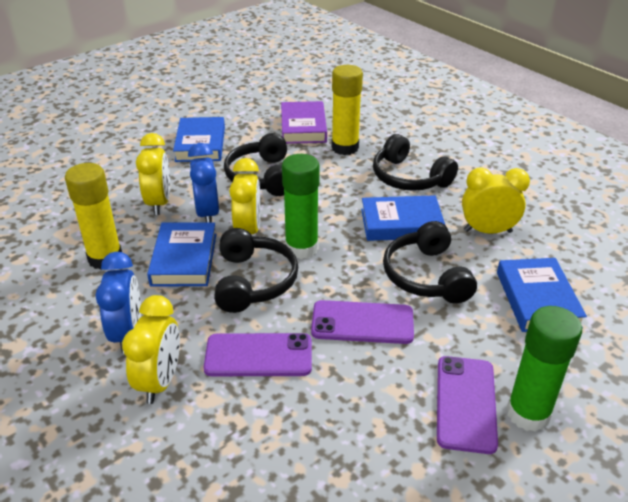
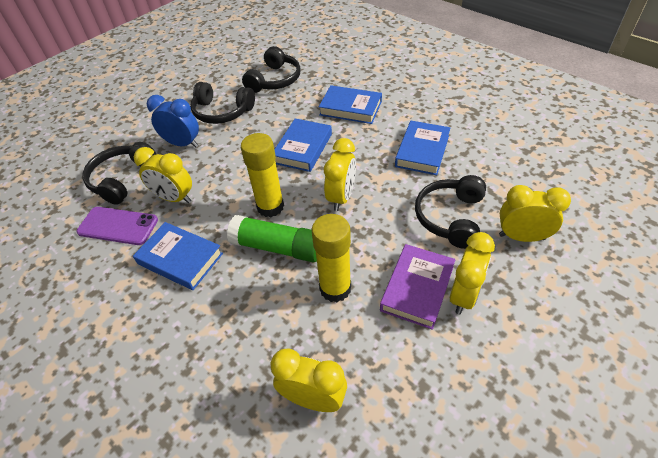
blue clock: [96,252,141,353] [188,143,219,222] = 2 -> [147,95,199,148] = 1
green glue stick: [282,154,320,259] [506,306,582,432] = 2 -> [227,215,317,262] = 1
purple phone: [204,333,312,376] [311,300,414,344] [437,356,498,454] = 3 -> [76,207,158,245] = 1
yellow clock: [122,295,180,404] [136,133,170,215] [229,158,261,234] [462,167,530,234] = 4 -> [134,147,192,203] [270,348,347,412] [324,138,356,211] [450,232,495,314] [499,185,571,242] = 5

